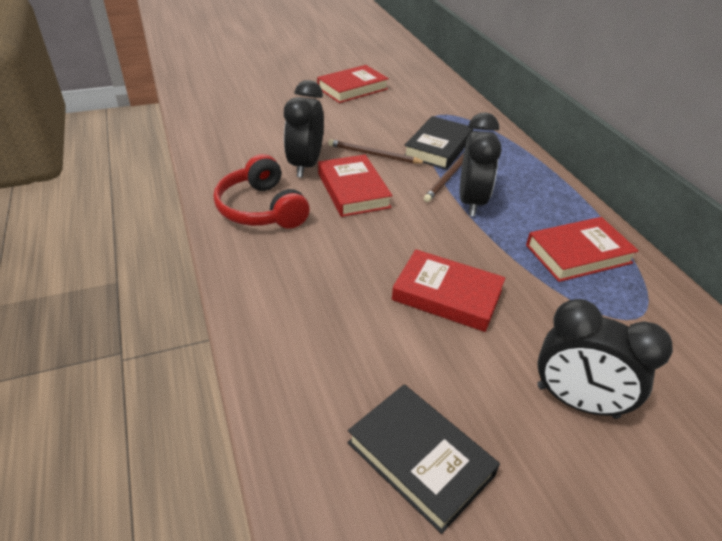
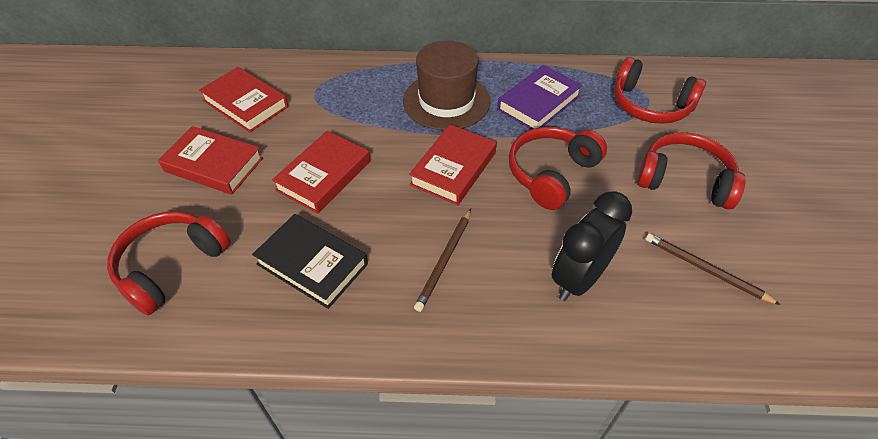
black book: [347,384,500,534] [404,116,473,170] = 2 -> [252,214,368,309] = 1
black clock: [284,80,324,178] [460,112,502,216] [537,299,673,419] = 3 -> [552,191,632,301] = 1
brown hat: none = 0 -> [403,41,491,130] = 1
purple book: none = 0 -> [497,65,583,130] = 1
red headphones: [213,154,310,229] = 1 -> [107,211,231,315] [509,127,607,210] [614,57,706,124] [637,132,746,210] = 4

